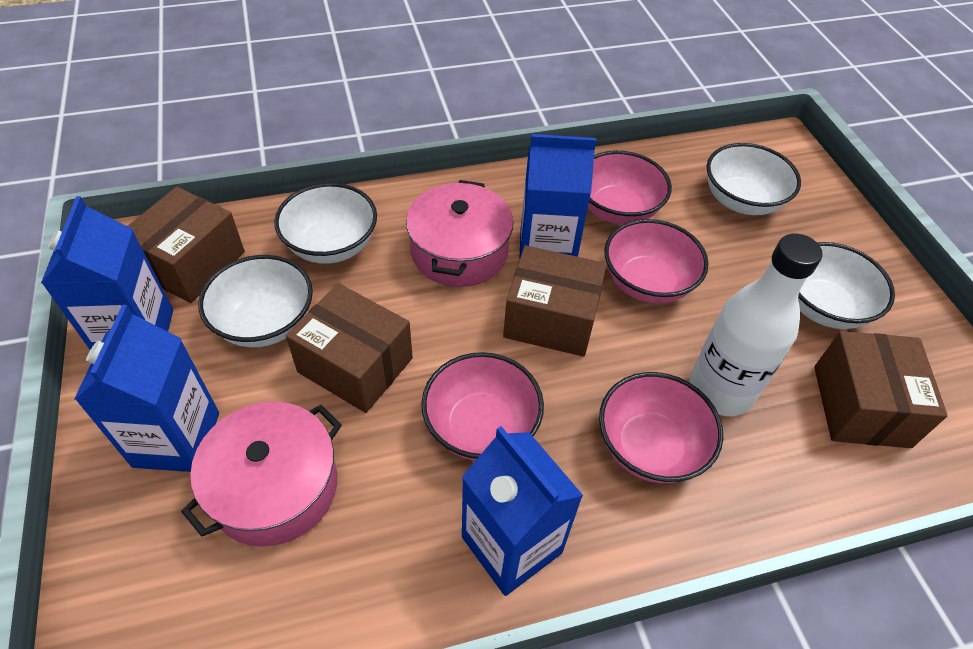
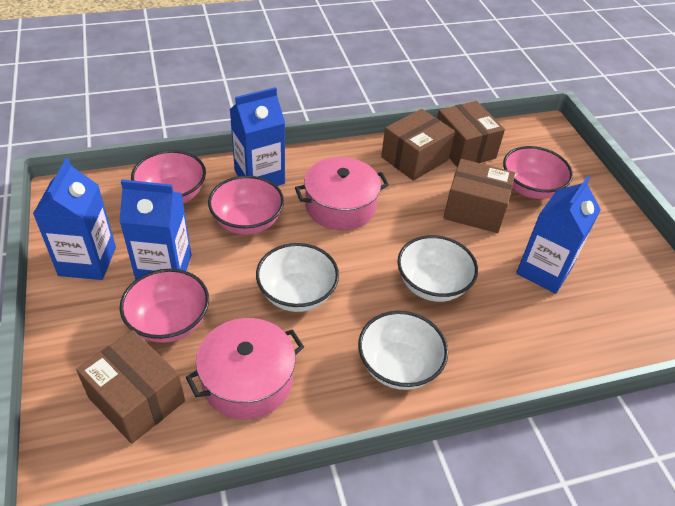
white bottle: [689,233,823,416] = 1 -> none = 0
white bowl: [198,255,313,347] [274,183,377,264] [707,143,801,215] [798,242,895,329] = 4 -> [256,243,339,312] [358,311,448,390] [397,235,478,302] = 3

